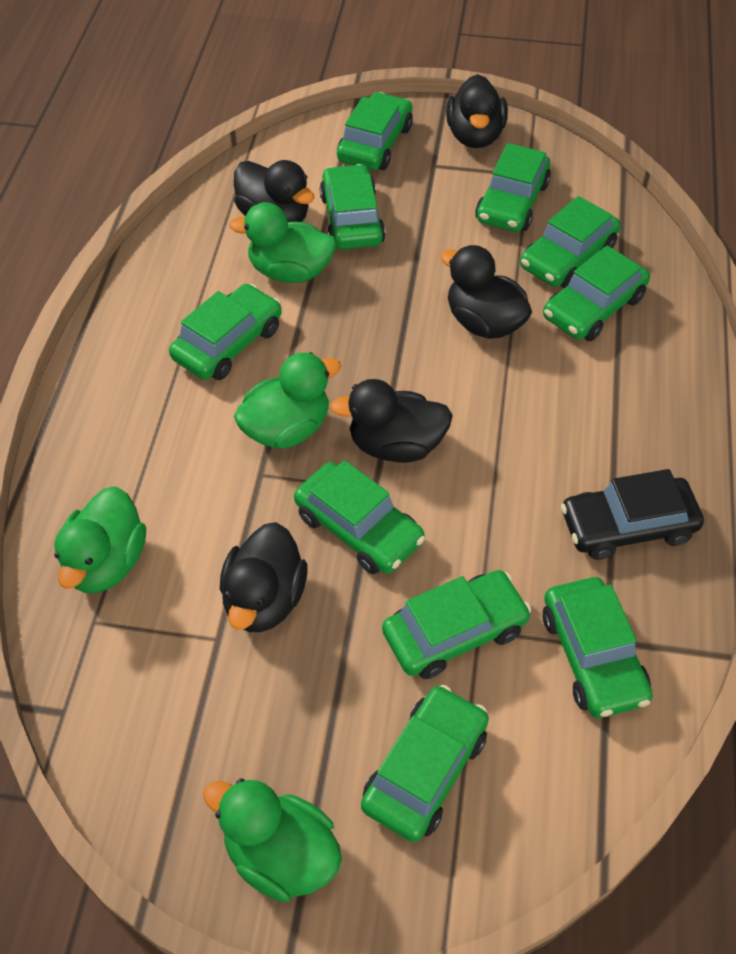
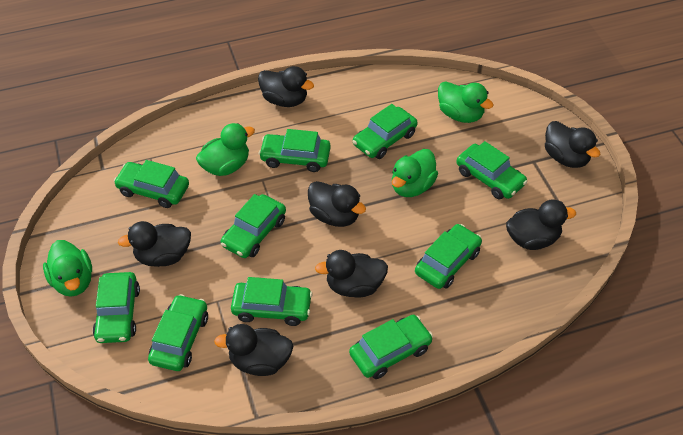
black car: [561,469,704,560] = 1 -> none = 0
black duck: [220,522,308,632] [234,160,315,222] [330,379,453,463] [441,245,532,339] [446,74,508,148] = 5 -> [118,221,191,267] [214,324,294,376] [258,66,314,107] [308,181,366,227] [315,250,388,298] [506,200,576,250] [545,121,600,168] = 7

